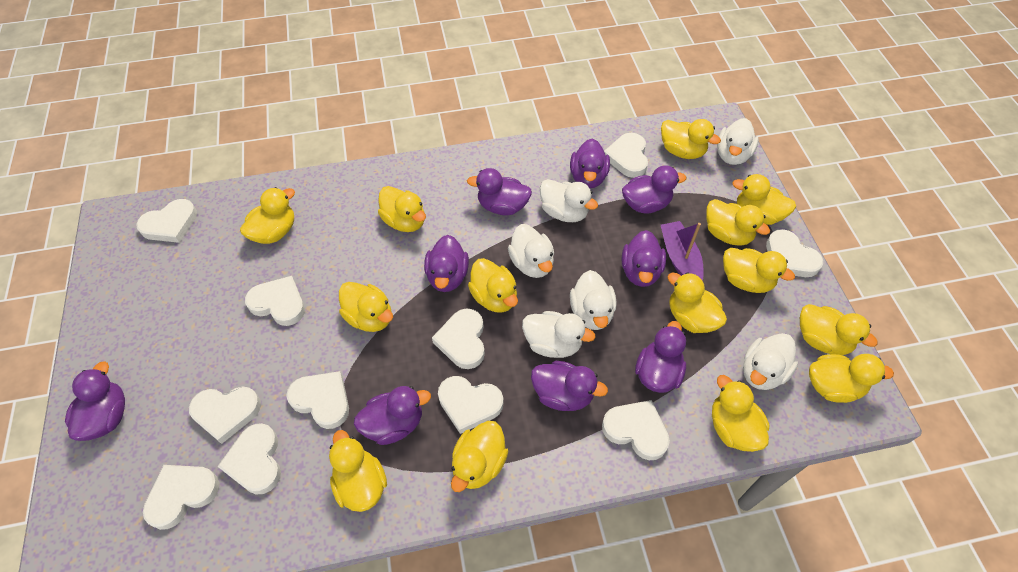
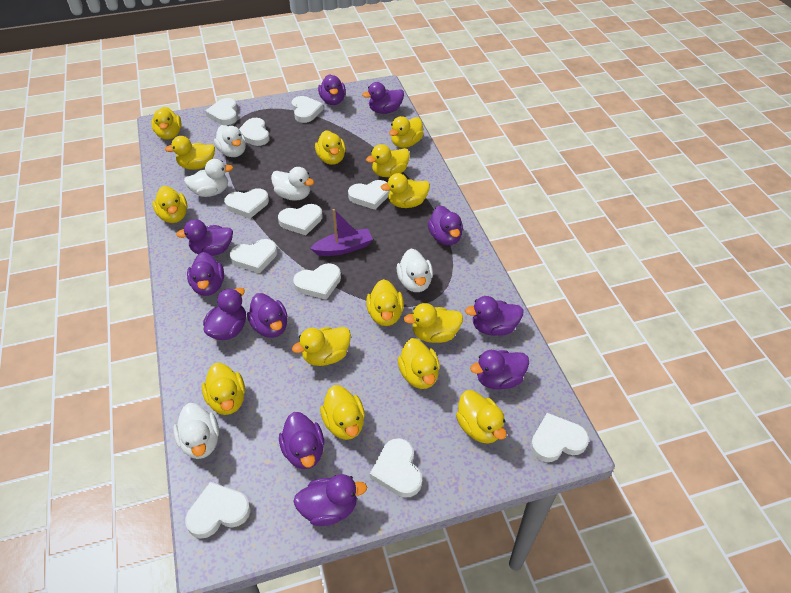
purple duck: [65,361,125,441] [354,386,431,445] [424,235,469,292] [467,168,532,216] [531,361,608,411] [570,138,610,188] [622,165,686,214] [622,230,666,287] [635,321,686,393] = 9 -> [176,219,233,256] [187,252,224,296] [203,287,246,340] [247,293,287,338] [279,412,324,469] [293,474,367,526] [318,74,346,105] [362,82,404,114] [428,205,463,245] [465,296,523,336] [470,350,529,389] = 11
white duck: [508,224,554,278] [522,311,596,358] [540,179,598,222] [570,270,616,330] [717,118,759,165] [743,333,798,390] = 6 -> [173,403,219,459] [184,159,233,197] [214,125,246,157] [271,167,314,201] [397,249,433,292] = 5

